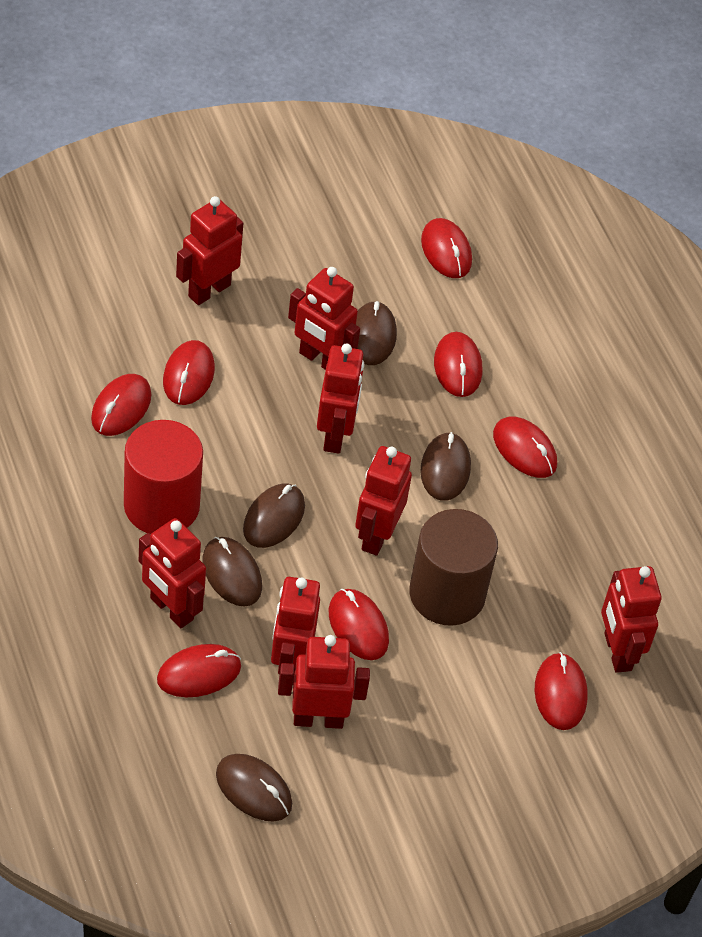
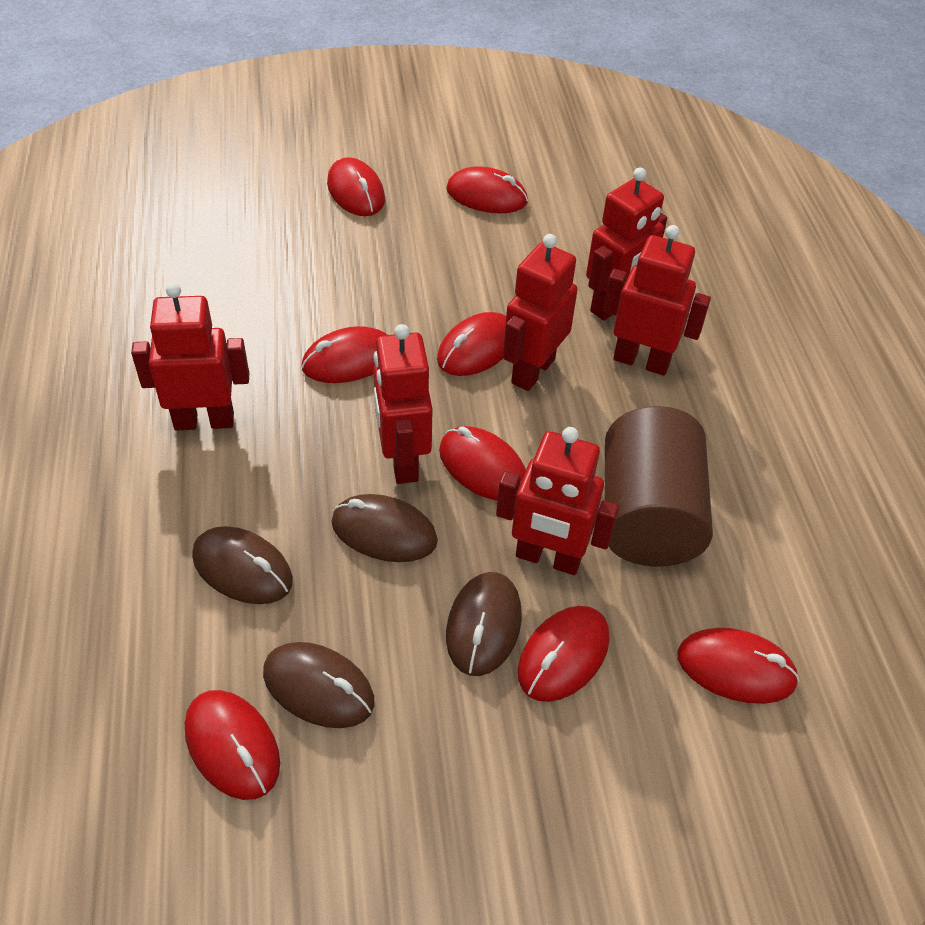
brown mouse: [202,537,262,607] [216,754,292,821] [243,484,305,548] [356,301,397,365] [421,432,471,501] = 5 -> [192,526,293,604] [263,642,375,728] [331,494,438,562] [446,572,522,676] = 4
red cylinder: [124,420,203,534] = 1 -> none = 0
red robot: [139,518,206,628] [176,196,243,305] [271,577,320,682] [278,635,370,729] [288,267,360,370] [317,343,364,454] [355,446,412,556] [601,566,662,673] = 8 -> [131,283,249,430] [373,324,433,484] [496,427,619,575] [503,234,578,391] [586,167,667,321] [603,225,711,376] = 6

